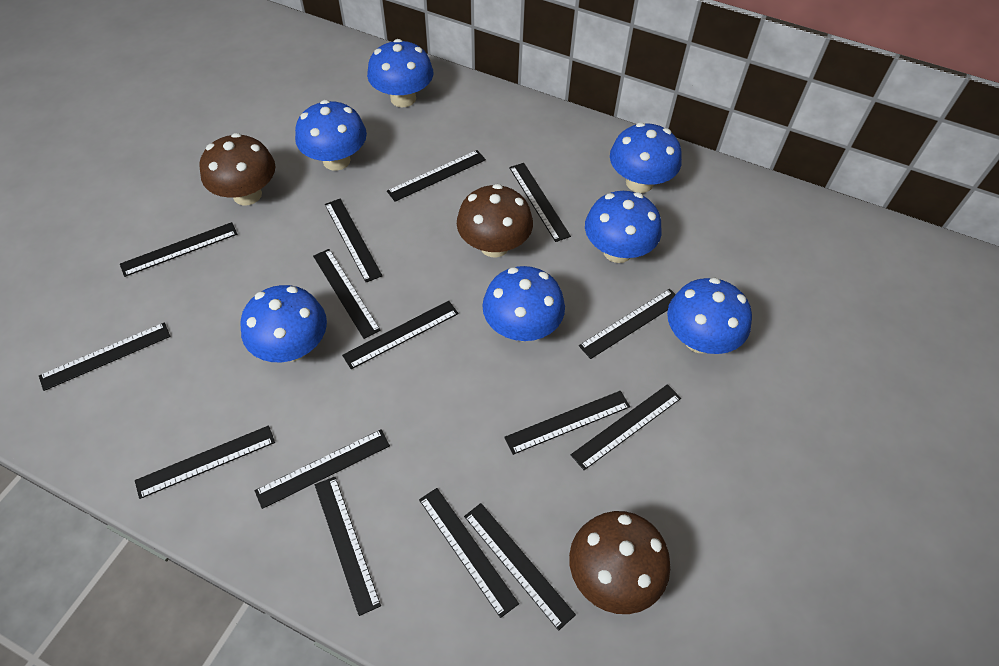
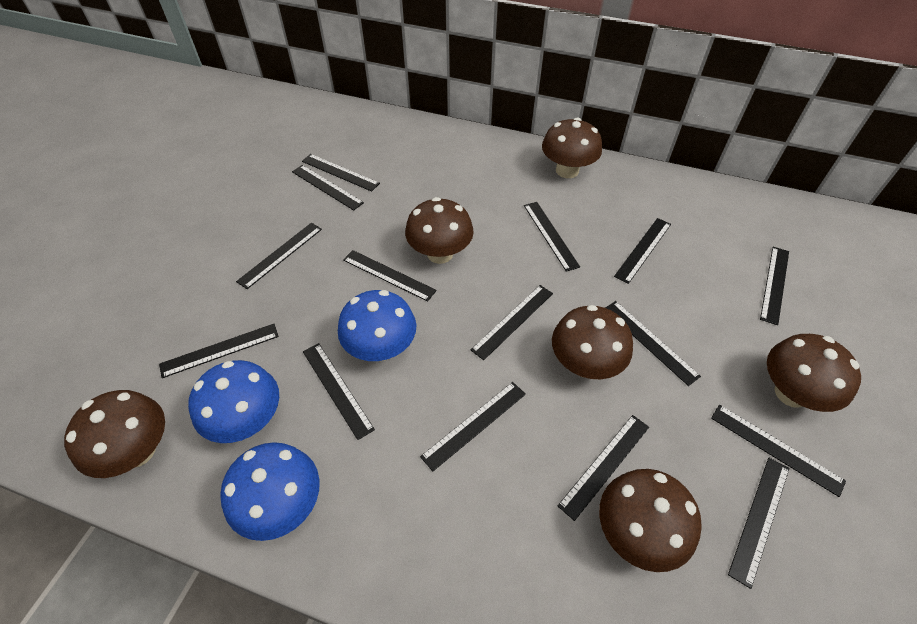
blue mushroom: [241,285,327,362] [295,100,367,171] [367,39,433,107] [482,266,565,341] [585,191,662,263] [610,122,682,193] [667,277,752,354] = 7 -> [188,360,279,443] [220,442,320,541] [338,290,416,361] = 3
brown mushroom: [200,133,276,205] [457,184,533,258] [569,511,670,614] = 3 -> [64,390,165,478] [405,197,474,264] [542,118,602,178] [552,305,633,379] [599,469,702,572] [767,334,861,412] = 6

